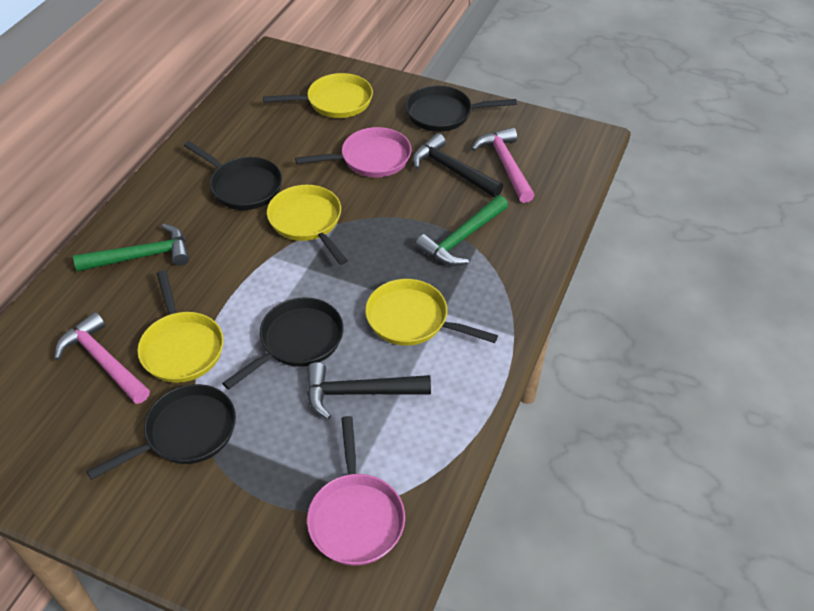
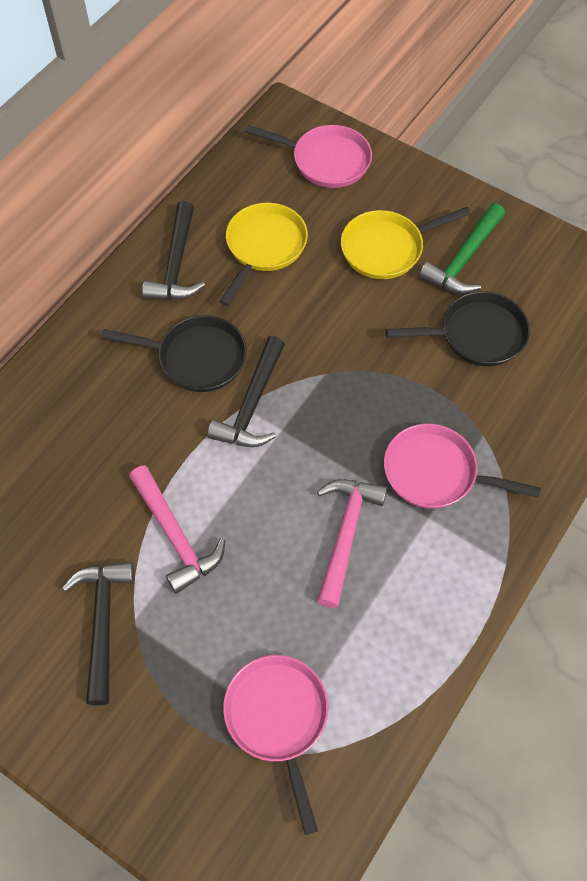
black hammer: [307,362,431,420] [413,133,503,197] = 2 -> [62,562,135,705] [142,201,205,300] [207,336,285,447] = 3
black pan: [87,384,236,480] [184,141,282,210] [222,297,344,390] [405,85,517,132] = 4 -> [101,315,247,392] [386,291,530,366] = 2
green hammer: [73,224,189,272] [415,195,508,266] = 2 -> [419,203,505,294] = 1
pink pan: [295,127,411,177] [307,416,405,566] = 2 -> [223,655,329,835] [245,125,372,188] [384,424,541,509] = 3
yellow pan: [137,270,224,383] [263,73,373,118] [267,185,348,265] [365,279,498,346] = 4 -> [219,203,308,306] [341,207,471,279] = 2

